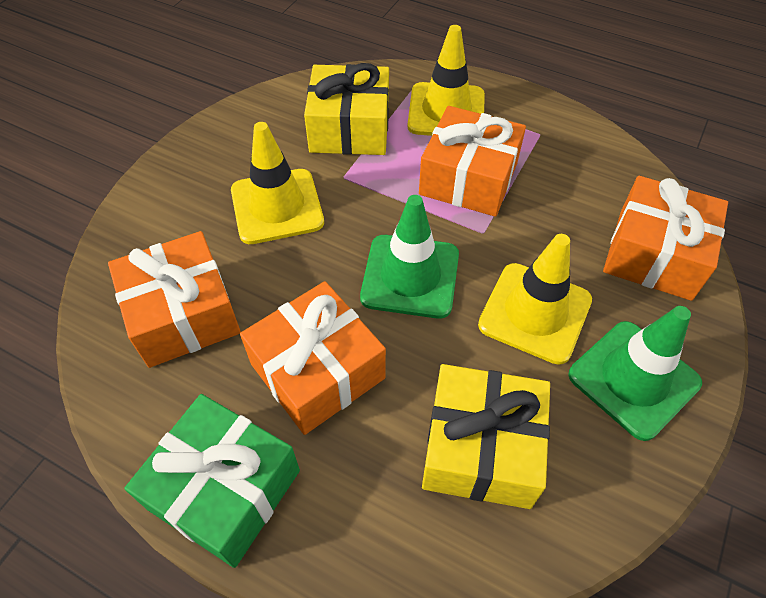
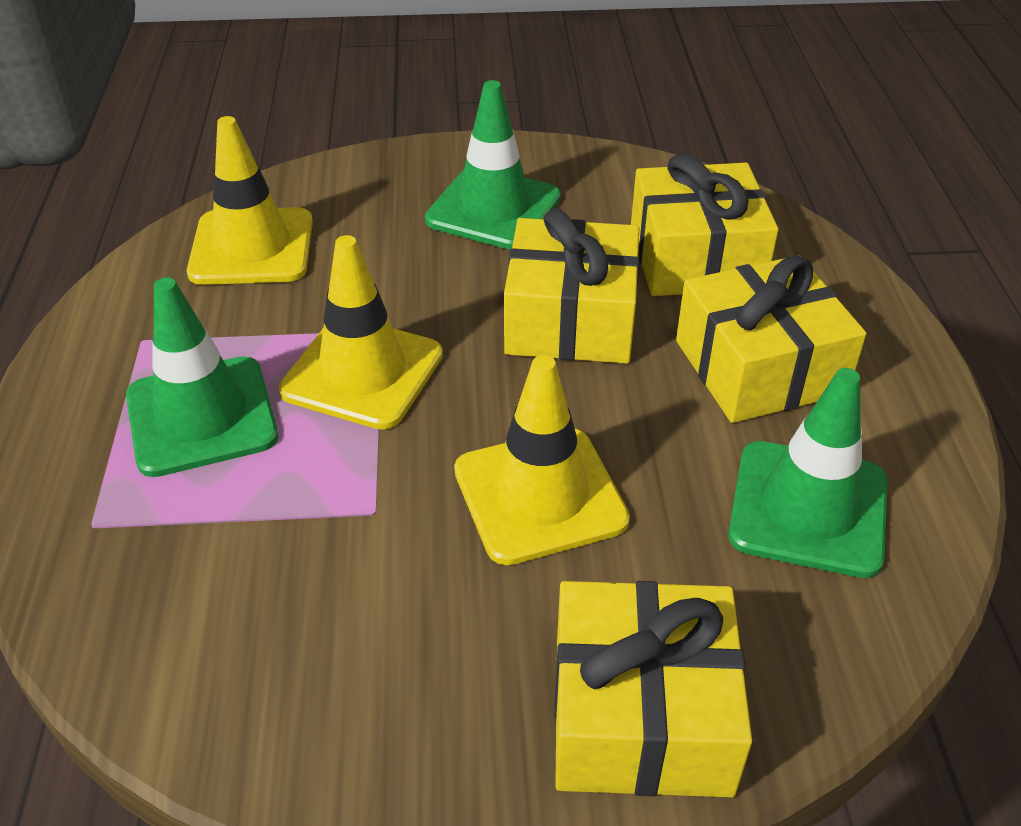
green gift: [124,394,300,568] = 1 -> none = 0
green traffic cone: [360,195,459,319] [568,306,702,441] = 2 -> [126,277,278,477] [425,80,561,250] [728,368,888,578] = 3
orange gift: [108,231,241,368] [240,281,386,435] [419,106,526,217] [603,176,728,301] = 4 -> none = 0
yellow gift: [304,63,389,155] [422,364,550,509] = 2 -> [504,208,639,364] [554,581,752,797] [631,153,779,296] [676,255,866,423] = 4

